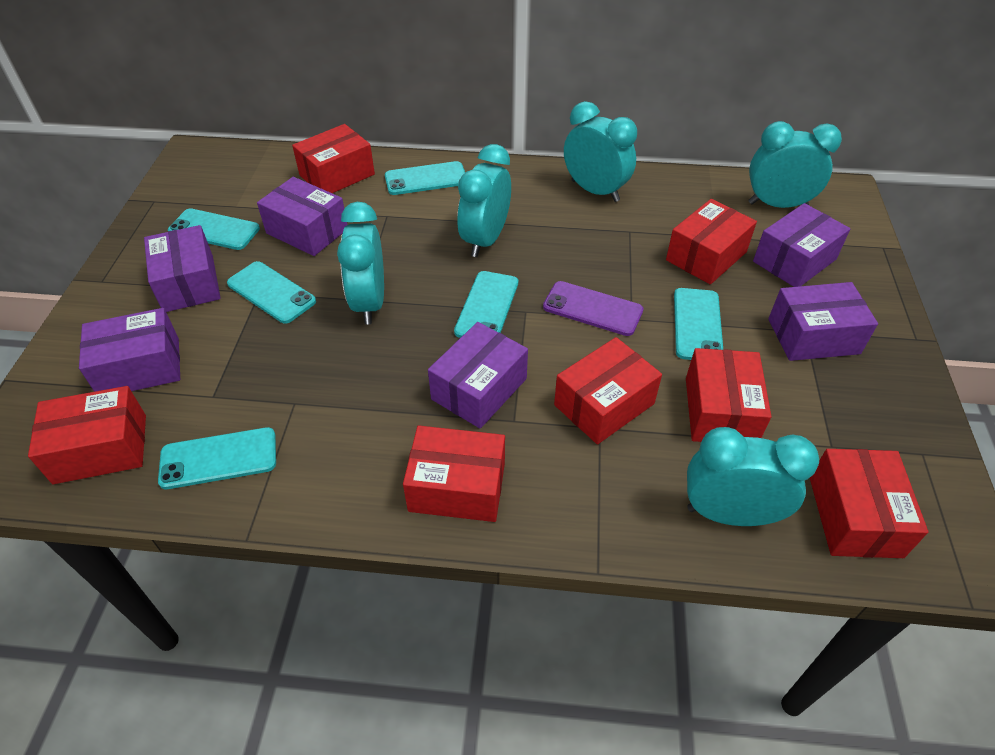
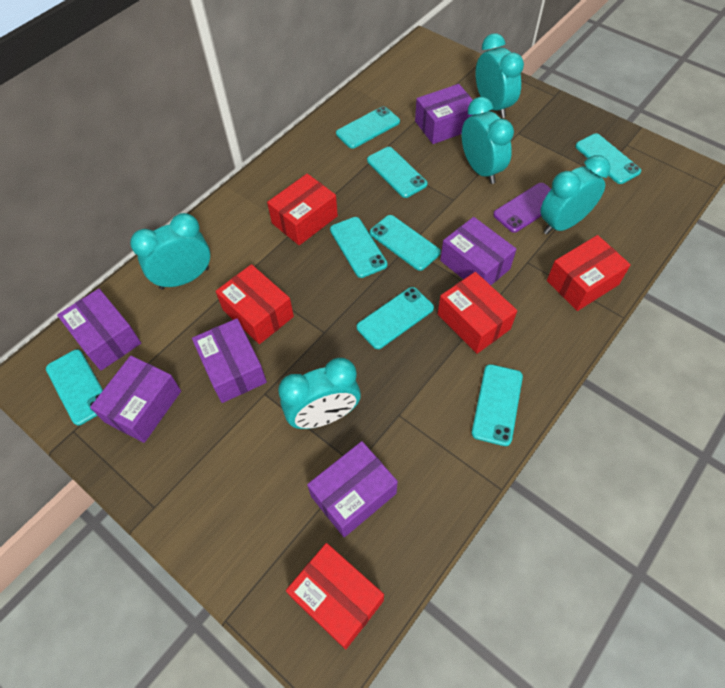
red box: [28,386,146,484] [292,124,375,193] [403,426,505,522] [554,337,662,444] [666,199,757,285] [686,348,771,442] [810,449,928,558] = 7 -> [216,264,294,344] [267,174,338,245] [286,543,384,649] [438,272,517,354] [547,235,631,311] = 5
turquoise phone: [158,427,276,489] [168,208,260,250] [227,261,316,324] [385,161,465,195] [454,271,518,338] [674,288,723,360] = 6 -> [46,349,103,425] [330,217,388,278] [336,106,400,149] [357,287,434,349] [367,147,428,198] [370,215,441,271] [472,364,523,446] [575,133,641,184] = 8

